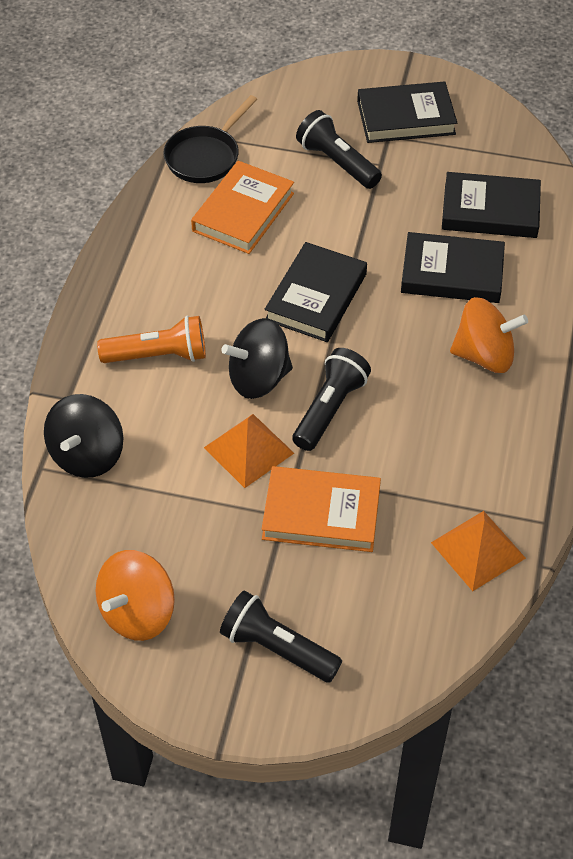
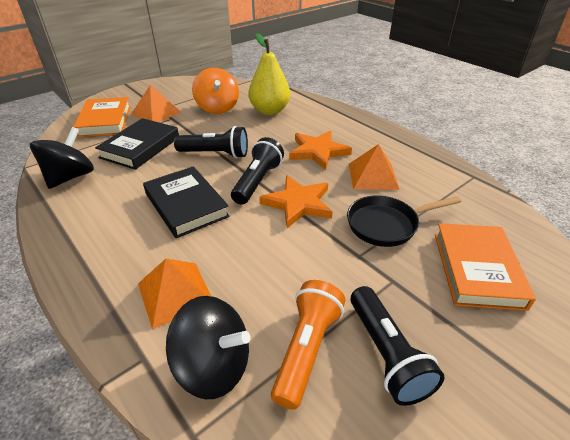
black book: [265,242,367,342] [357,81,457,143] [401,232,505,303] [442,172,541,238] = 4 -> [95,118,179,170] [143,166,230,238] = 2
orange pyramid: [204,414,294,488] [431,511,526,591] = 2 -> [131,85,181,122] [138,259,211,329] [349,144,400,190] = 3
orange spinning top: [96,550,175,641] [450,297,528,373] = 2 -> [192,68,239,114] = 1
orange star: none = 0 -> [259,175,333,228] [289,131,352,170] = 2
yellow pear: none = 0 -> [248,33,290,115] = 1

